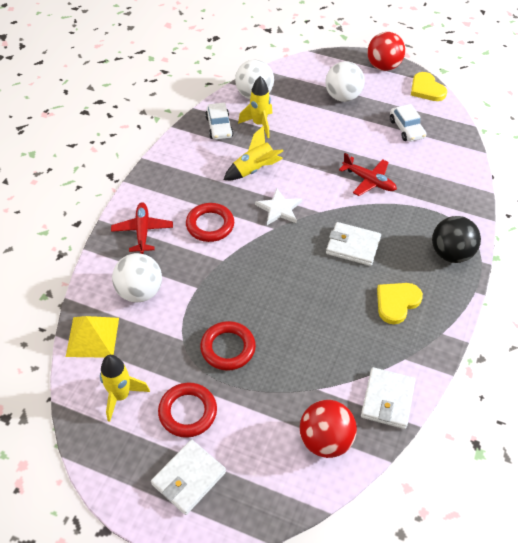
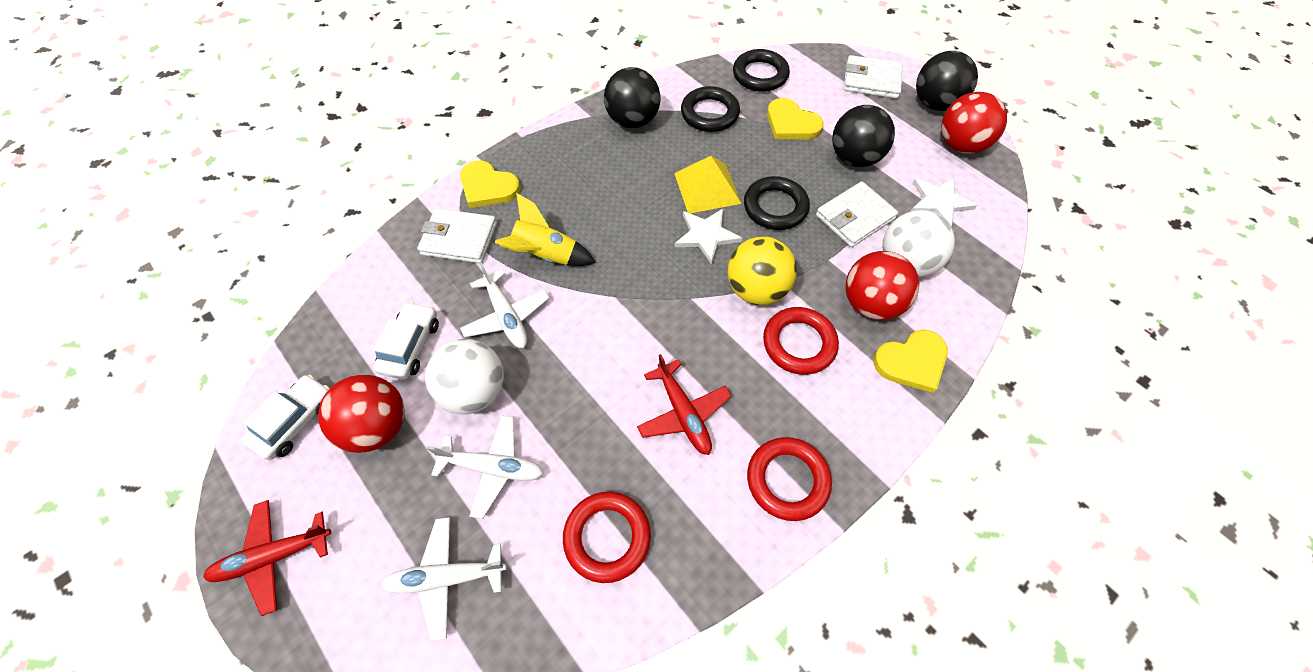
black ball: [432,216,481,263] = 1 -> [604,67,660,128] [832,105,895,167] [916,51,978,111] = 3
black ring: none = 0 -> [681,86,740,132] [733,49,790,92] [744,176,810,230] = 3
red ball: [300,400,357,458] [367,32,405,71] = 2 -> [318,374,405,453] [845,251,919,320] [941,92,1007,154] = 3
white ball: [112,253,162,303] [235,60,274,99] [325,61,365,102] = 3 -> [425,339,504,414] [882,210,955,277] = 2
white plane: none = 0 -> [381,517,507,641] [426,415,544,519] [460,263,549,348] = 3
white star: [255,189,302,225] = 1 -> [675,209,742,265] [911,177,977,226] = 2
yellow ball: none = 0 -> [728,237,797,305] = 1
yellow heart: [377,283,423,324] [411,72,447,101] = 2 -> [460,161,521,208] [767,98,823,139] [873,330,948,393] = 3
yellow rocket: [100,355,150,422] [224,126,283,180] [238,76,272,138] = 3 -> [495,193,596,266] = 1

